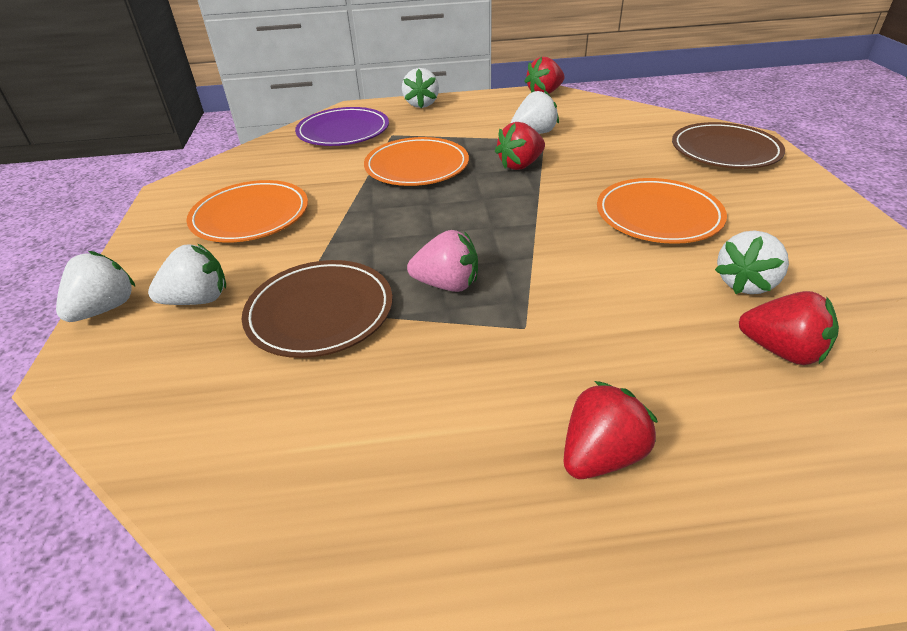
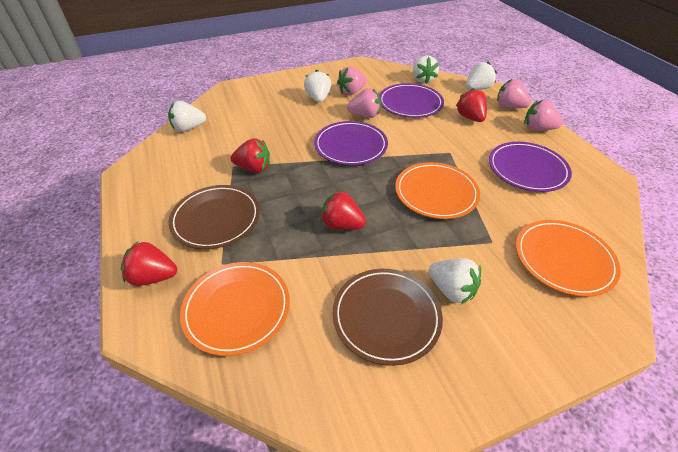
pink strawberry: [407,230,478,292] = 1 -> [337,66,367,95] [347,88,381,118] [497,79,532,108] [524,100,563,130] = 4
purple plate: [295,107,389,146] = 1 -> [314,121,388,165] [379,83,444,118] [489,142,572,192] = 3

